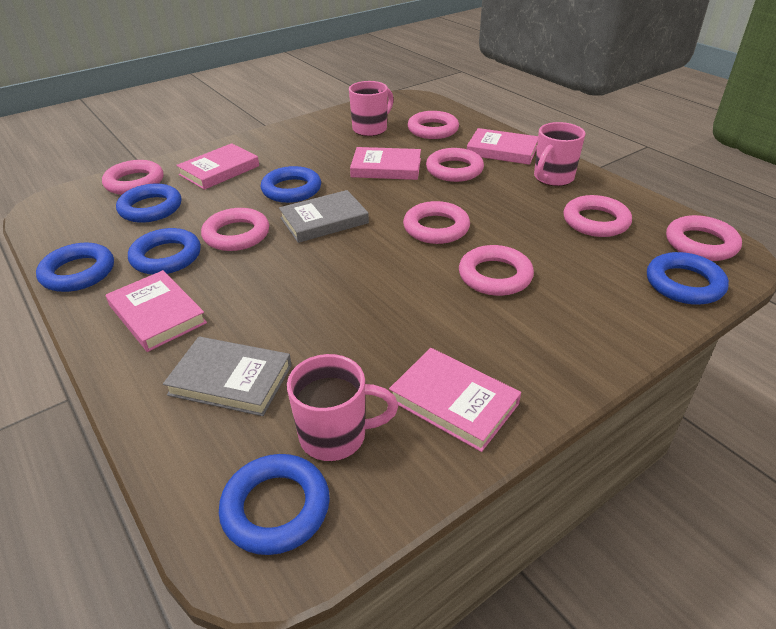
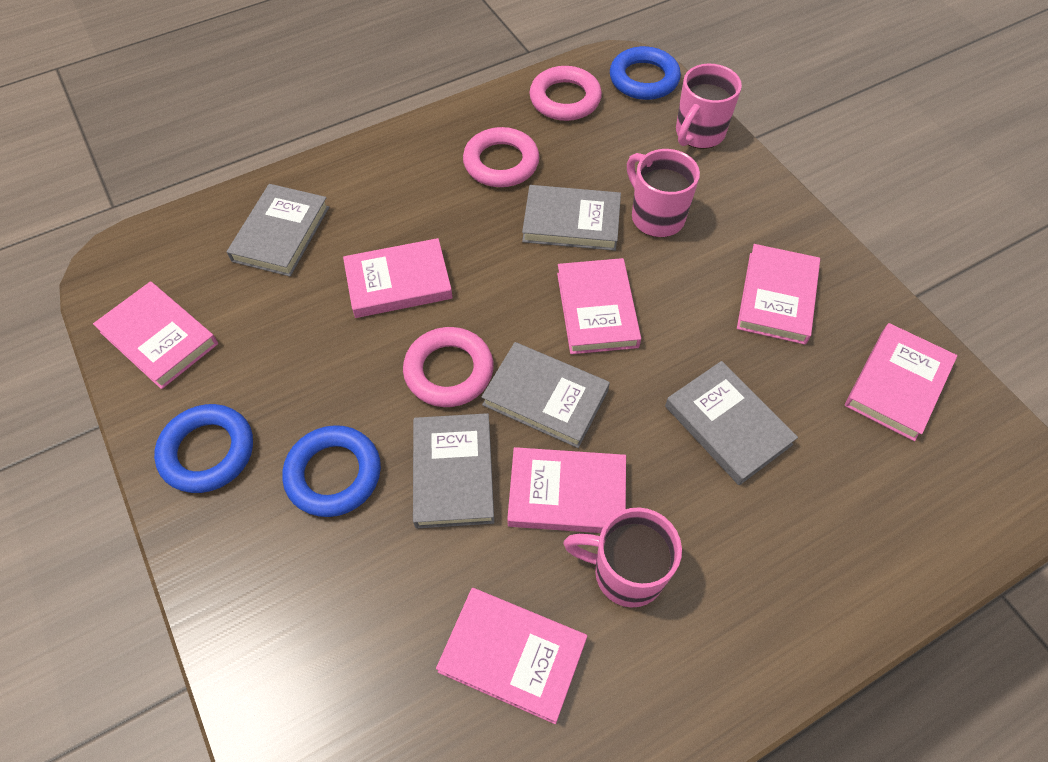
blue ring: [36,242,114,292] [116,184,181,223] [128,228,201,275] [219,454,330,555] [261,166,321,203] [647,252,729,305] = 6 -> [154,404,253,493] [282,425,381,517] [610,46,681,100] = 3
grey book: [163,337,292,416] [279,190,369,243] = 2 -> [227,184,329,276] [413,413,494,529] [482,342,610,448] [522,185,621,251] [665,361,798,485] = 5
pink book: [106,270,207,352] [176,143,259,190] [350,147,421,180] [389,348,521,452] [467,128,538,165] = 5 -> [93,281,218,389] [343,238,453,318] [436,588,587,724] [507,447,626,533] [557,258,641,354] [737,244,820,345] [845,323,957,441] = 7
pink ring: [102,160,163,195] [201,208,269,251] [403,201,470,244] [408,111,459,139] [426,148,484,182] [459,245,534,296] [563,195,632,237] [666,215,742,261] = 8 -> [403,327,494,407] [463,127,539,187] [530,66,602,121] = 3

